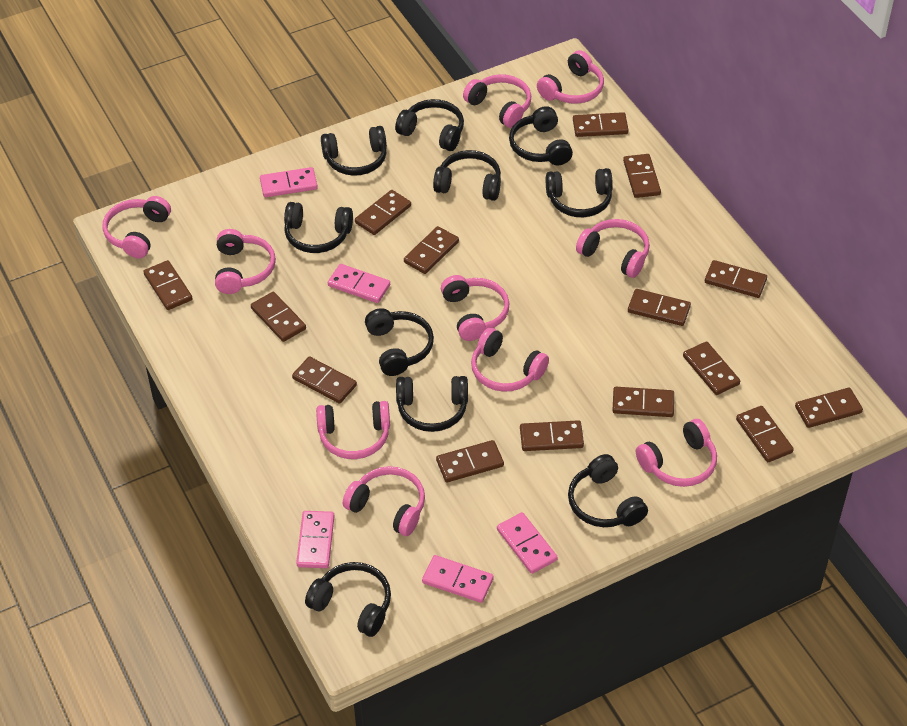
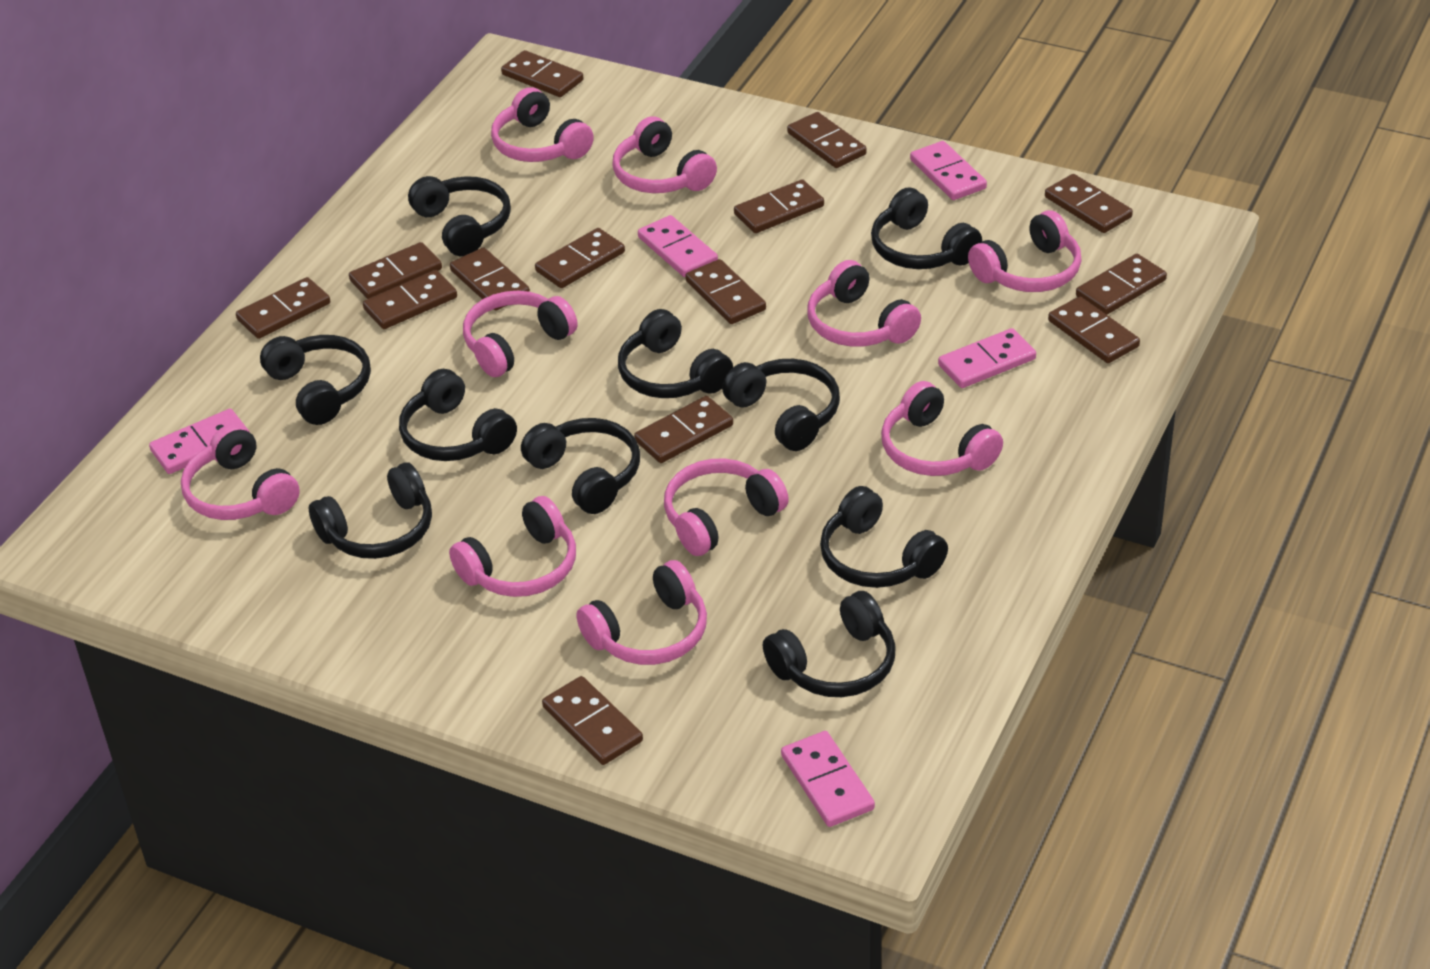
brown domino: [143,260,193,310] [251,292,306,342] [292,356,357,404] [355,190,411,235] [404,226,459,274] [436,440,504,482] [520,420,584,451] [573,112,628,137] [612,387,674,417] [623,154,661,198] [628,289,691,326] [683,341,740,395] [705,260,767,298] [736,406,794,462] [795,388,863,428] = 15 -> [236,277,330,339] [349,242,442,299] [363,270,457,329] [450,247,530,311] [501,50,584,97] [535,228,625,288] [542,676,643,765] [634,396,733,463] [685,259,766,324] [734,179,824,233] [787,112,867,168] [1045,174,1133,233] [1048,296,1140,363] [1076,254,1167,315] = 14

